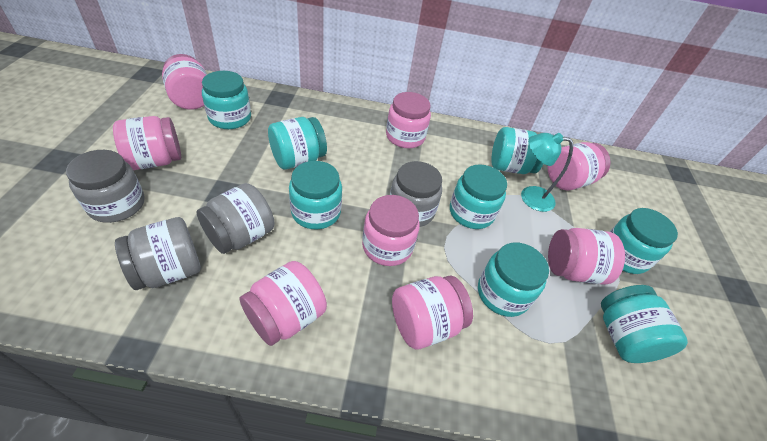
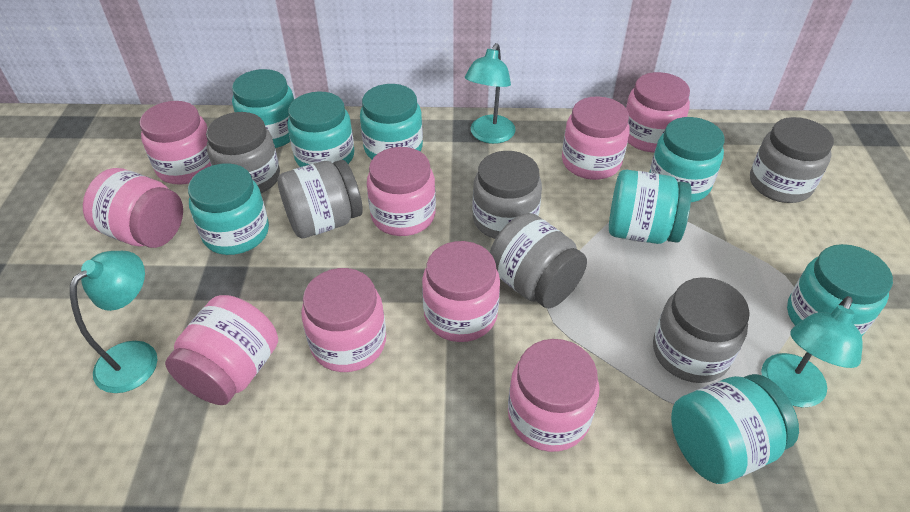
grey jar: [66,150,145,223] [115,217,201,290] [197,183,275,254] [390,161,442,227] = 4 -> [206,112,280,193] [277,160,363,238] [472,151,542,239] [490,213,587,308] [653,277,750,383] [750,117,834,203] = 6
pink jar: [113,116,181,170] [162,54,207,110] [240,261,327,346] [362,195,420,266] [386,92,431,148] [392,275,473,349] [547,142,611,191] [548,228,625,285] = 8 -> [83,168,183,248] [140,101,211,185] [165,295,278,405] [301,268,386,372] [367,147,436,236] [422,241,500,342] [508,339,599,452] [562,96,630,180] [626,72,690,152] = 9
turquoise lamp: [521,133,573,212] = 1 -> [70,251,158,393] [465,43,516,144] [761,296,863,407] = 3

